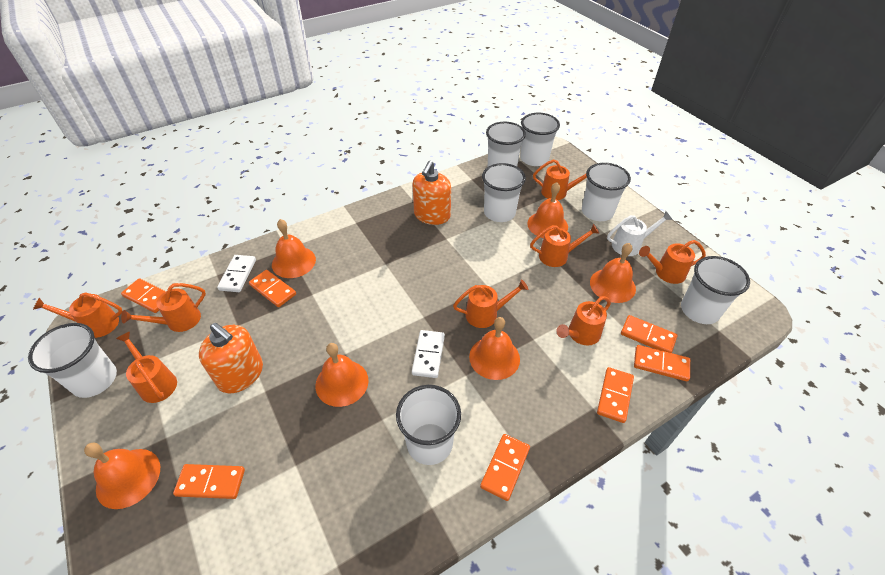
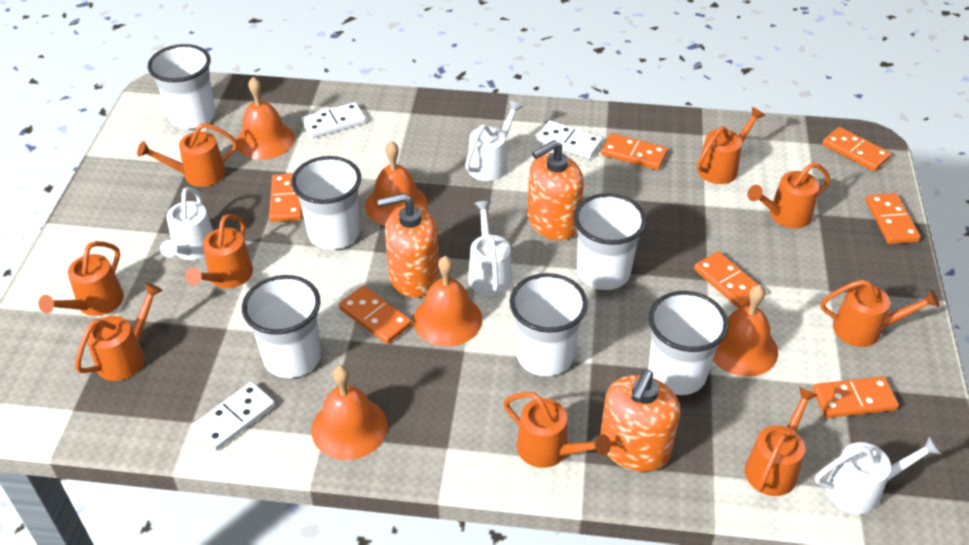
orange bell: [84,442,160,509] [272,219,316,278] [315,343,369,407] [469,317,520,380] [527,182,568,238] [590,243,636,303] = 6 -> [236,77,295,160] [312,365,388,460] [365,141,428,226] [413,256,482,346] [713,285,778,377] = 5
orange soap dispenser: [199,323,263,393] [413,161,451,225] = 2 -> [377,193,440,298] [527,140,584,240] [600,370,681,472] = 3
orange watering can: [33,293,123,338] [116,332,177,403] [121,283,206,332] [453,279,528,328] [530,224,599,267] [533,159,587,200] [556,296,611,345] [639,240,706,284] = 8 -> [38,241,124,316] [75,283,163,381] [137,123,237,187] [185,214,253,288] [504,392,611,468] [697,107,765,184] [745,387,817,496] [747,162,830,228] [820,280,940,347] = 9
white cup: [28,323,117,398] [396,385,461,465] [482,163,526,222] [486,122,526,166] [520,113,560,166] [582,163,631,221] [681,256,750,324] = 7 -> [148,44,215,129] [242,275,321,378] [291,156,361,250] [509,273,588,376] [574,193,646,290] [648,291,728,395] = 6
white domino: [217,255,256,292] [412,330,445,378] = 2 -> [191,382,275,451] [301,102,366,138] [536,120,603,159] = 3
white watering can: [607,211,673,256] = 1 -> [160,187,213,260] [465,100,523,181] [468,201,512,296] [815,436,942,514] = 4

